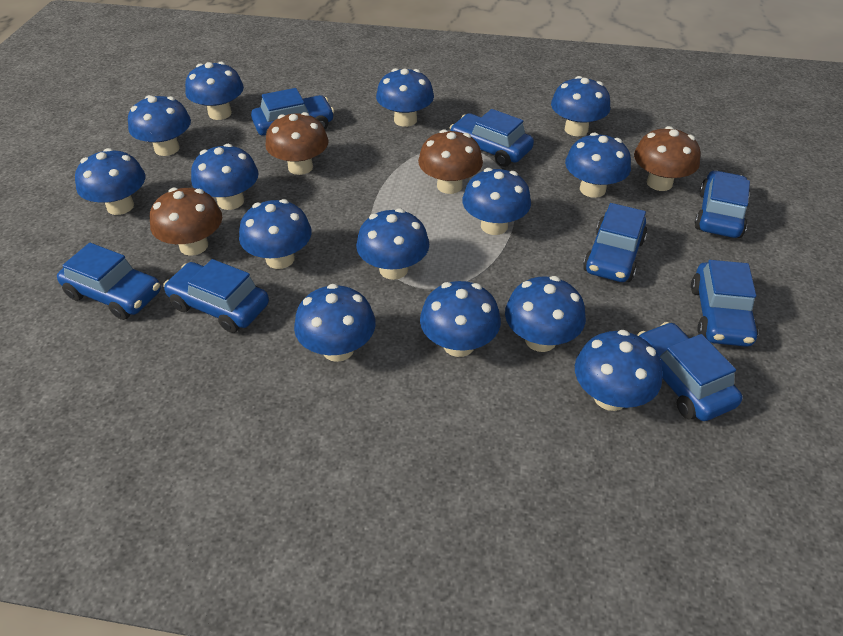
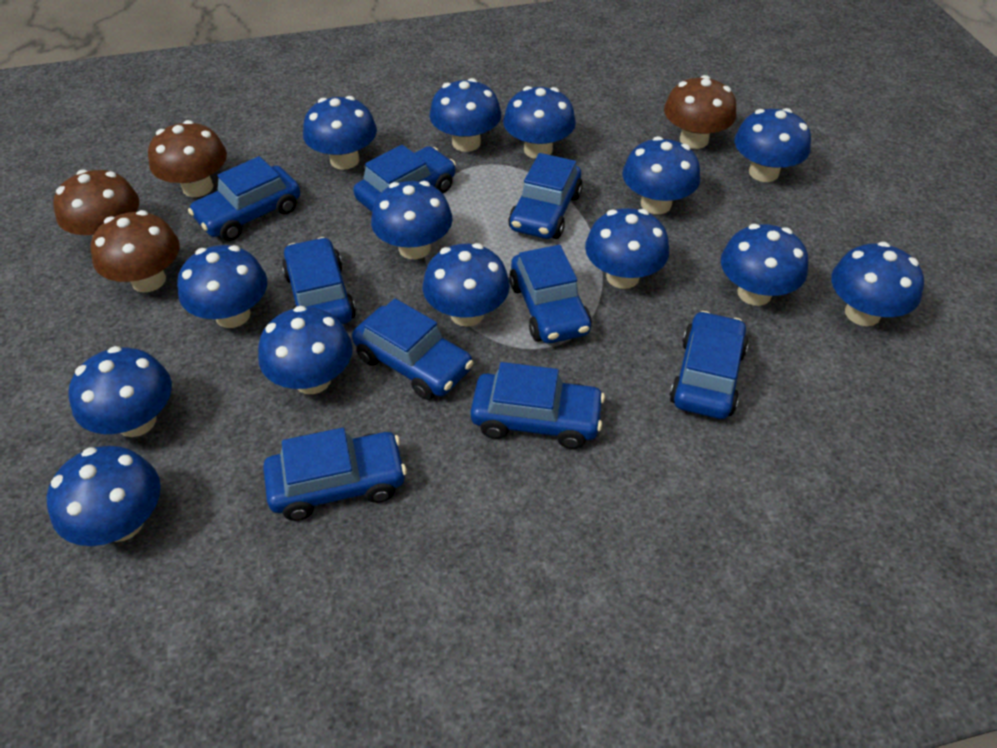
blue car: [57,243,161,320] [163,259,269,333] [251,88,334,136] [450,109,534,167] [583,203,647,282] [637,322,743,421] [691,260,759,347] [694,170,750,238] = 8 -> [188,156,300,241] [263,428,407,521] [282,237,356,324] [352,299,473,400] [353,145,456,212] [470,362,605,449] [508,153,583,239] [509,245,592,343] [669,311,748,419] = 9

